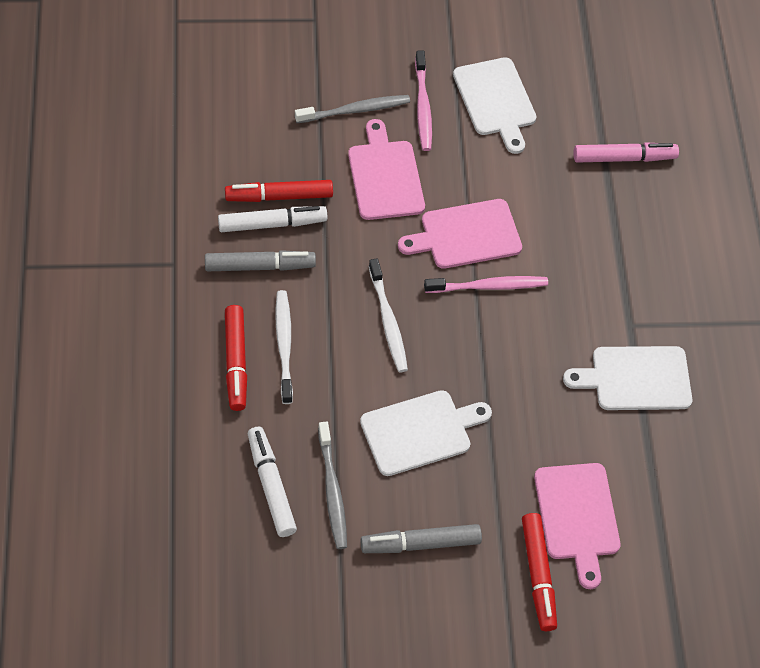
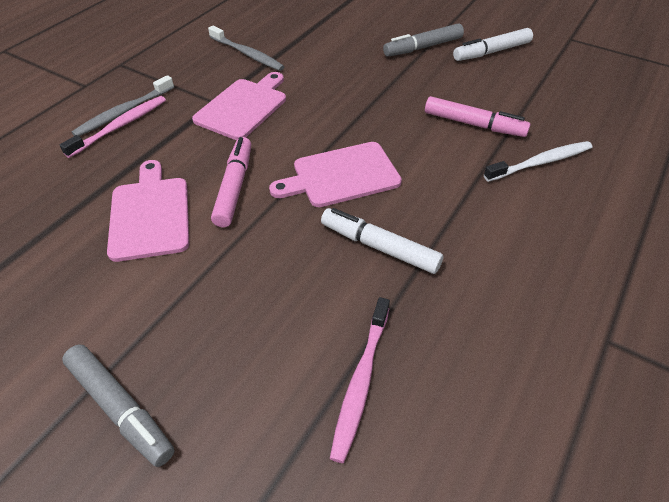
pink marker: [574,142,679,163] = 1 -> [211,137,251,227] [425,96,531,137] = 2
red marker: [225,180,333,202] [225,305,247,411] [522,513,557,631] = 3 -> none = 0
white cutting board: [360,390,492,476] [453,57,536,154] [563,346,693,410] = 3 -> none = 0
white toothbrush: [276,290,293,404] [369,258,408,372] = 2 -> [484,141,593,182] = 1

